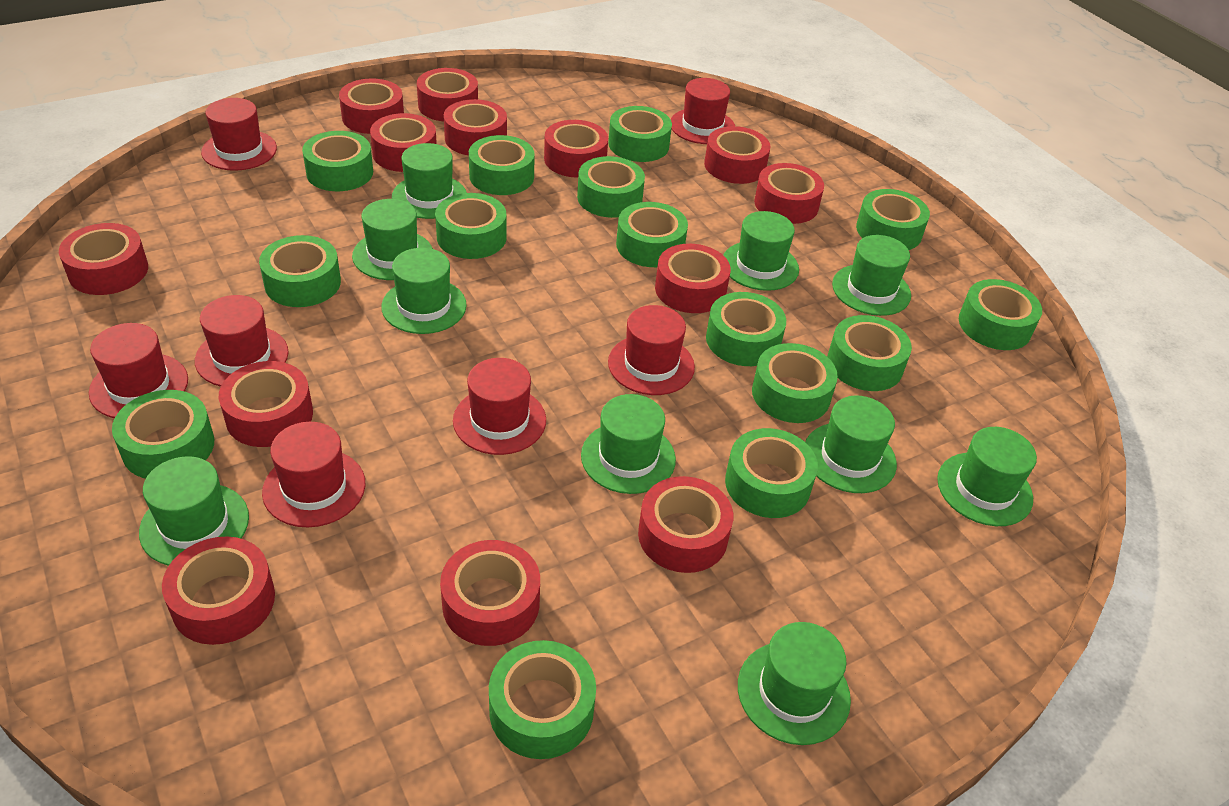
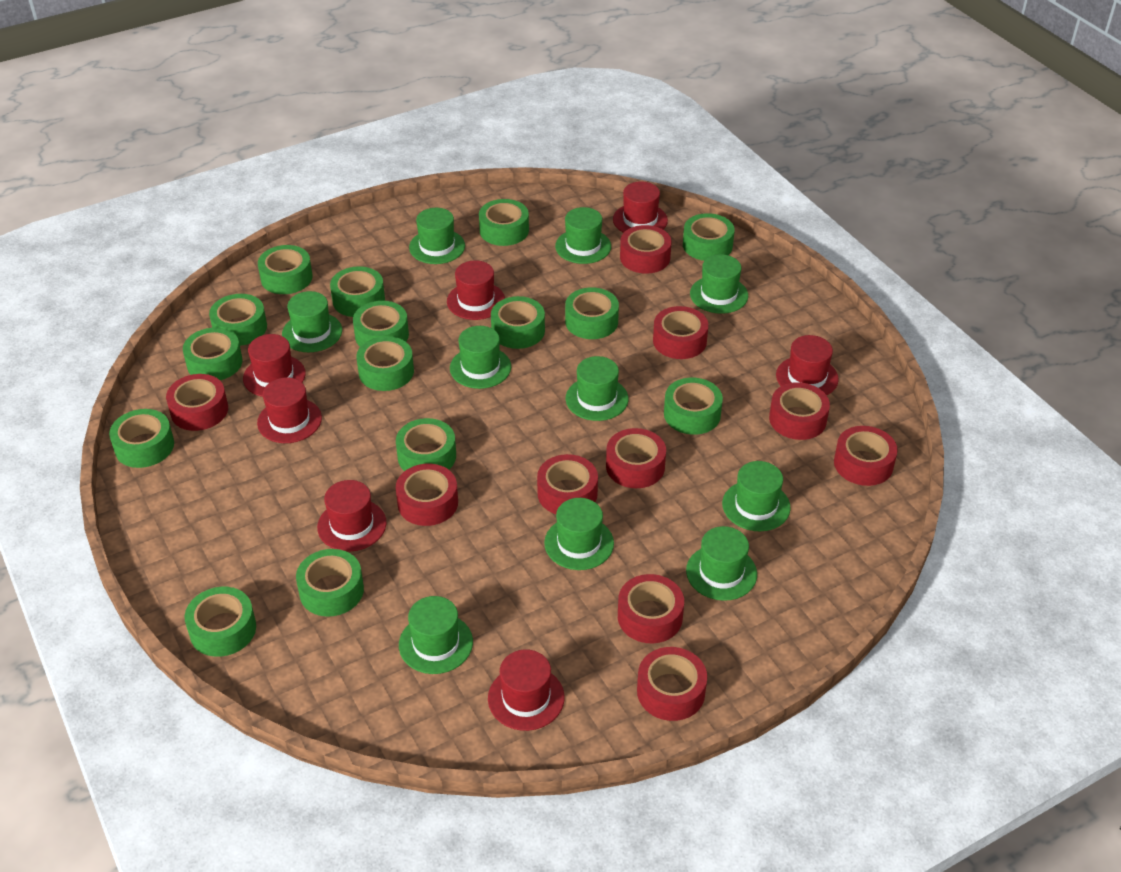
red tape: [59,223,148,295] [162,536,275,645] [219,361,313,447] [339,78,404,134] [370,113,437,172] [417,68,478,121] [440,540,540,646] [444,99,507,155] [544,120,608,178] [638,476,733,573] [655,244,731,313] [704,126,771,184] [754,163,824,224] = 13 -> [166,374,228,431] [396,464,458,526] [537,454,598,514] [606,428,666,488] [618,574,684,643] [620,225,672,274] [637,647,707,721] [653,306,708,359] [769,382,830,440] [834,426,898,486] = 10

